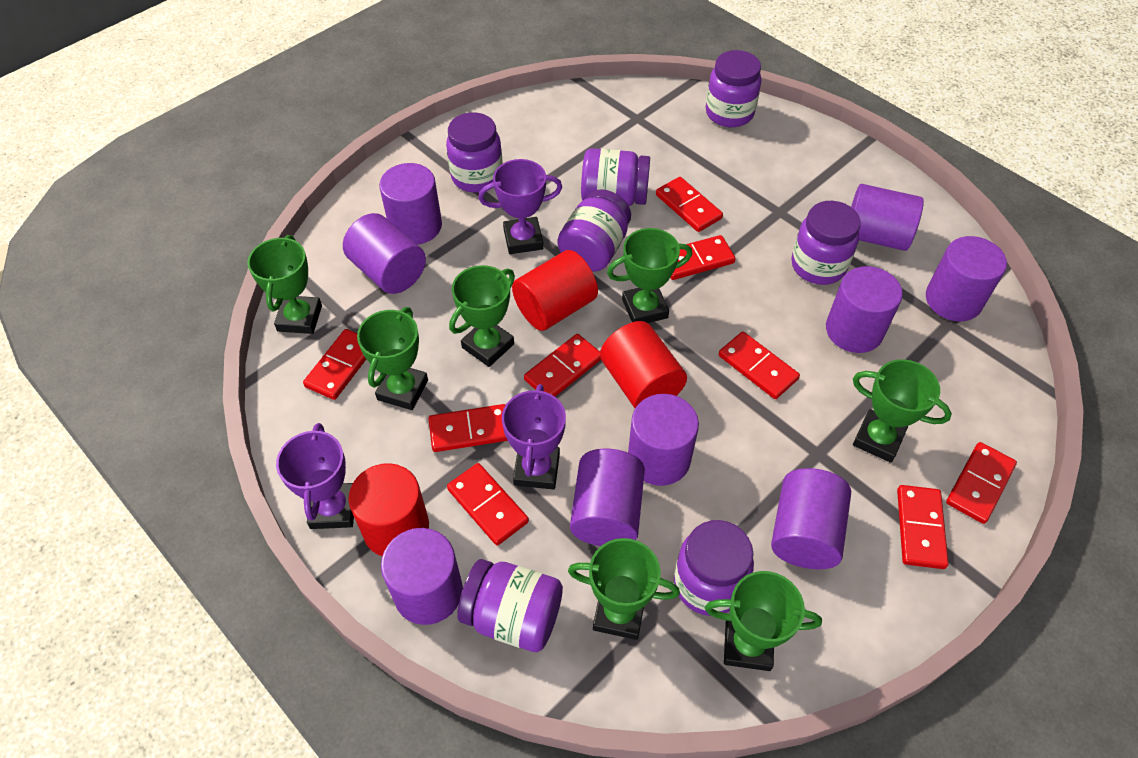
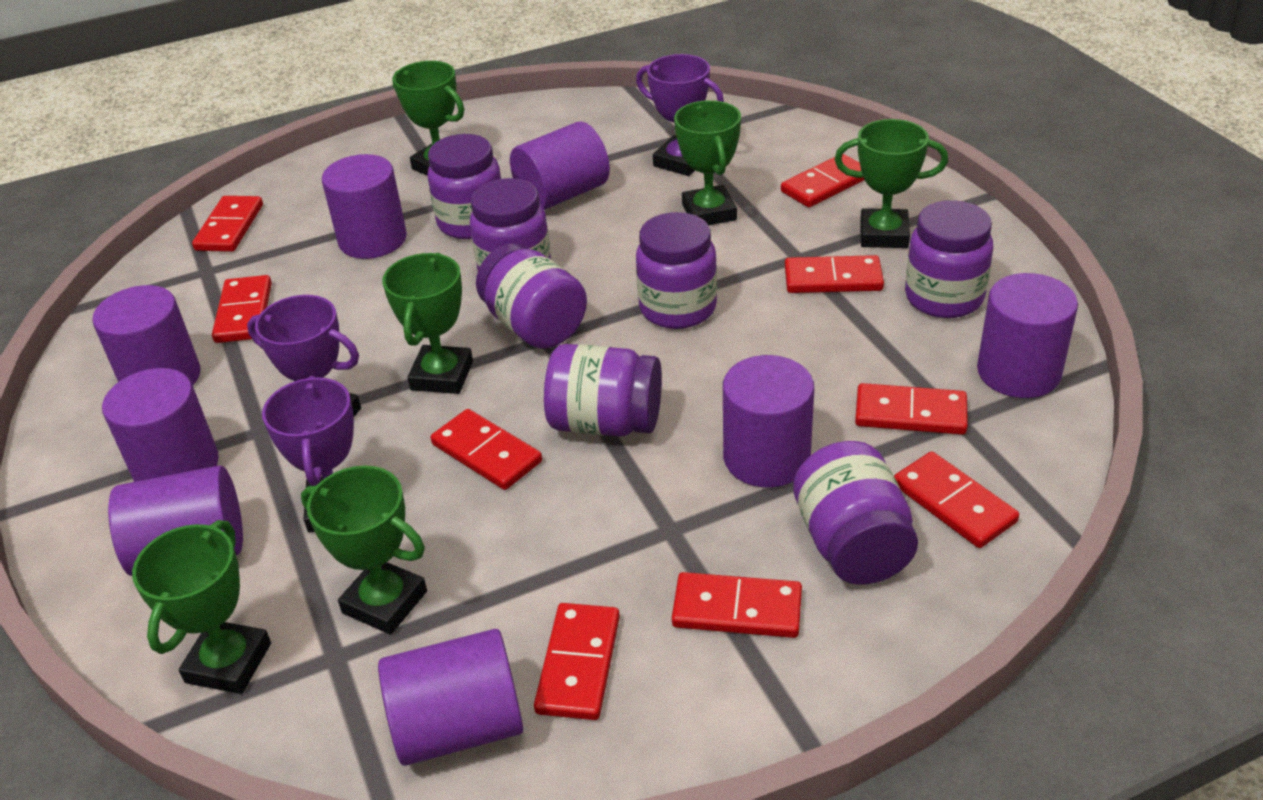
green trophy: [247,235,322,334] [357,307,428,410] [449,265,515,367] [568,538,680,640] [607,228,692,323] [705,571,822,671] [853,359,952,463] = 7 -> [132,520,271,694] [301,465,427,635] [382,253,473,394] [392,61,464,176] [674,100,741,225] [835,119,948,248] = 6
purple cylinder: [343,213,426,294] [379,163,442,245] [381,528,463,625] [570,449,645,546] [628,394,699,486] [771,468,851,569] [826,266,903,353] [851,184,924,251] [926,236,1007,321] = 9 -> [92,285,200,385] [102,368,219,482] [108,465,243,576] [322,154,407,259] [378,629,523,766] [510,122,610,210] [723,355,814,488] [977,273,1078,398] = 8
red cylinder: [348,463,429,556] [512,250,598,331] [600,321,687,408] = 3 -> none = 0

